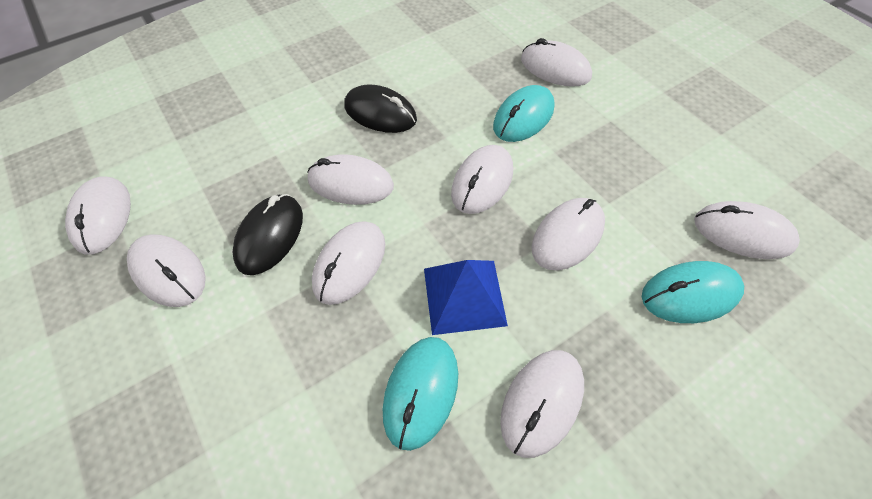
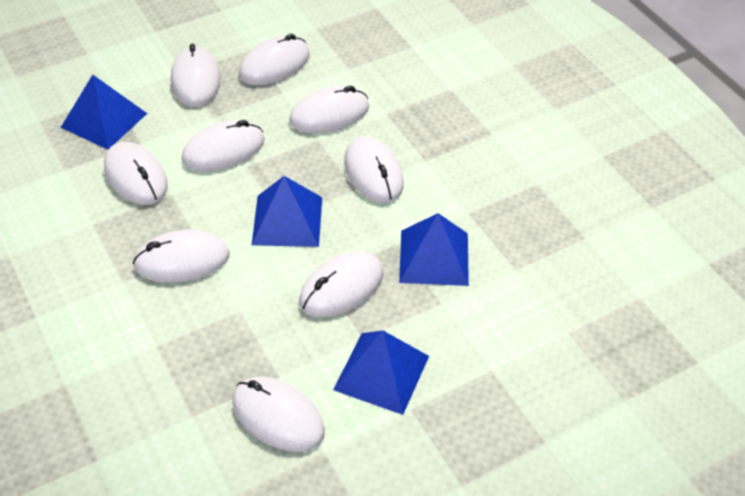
black mouse: [232,194,303,275] [344,85,417,133] = 2 -> none = 0
blue pyramid: [424,260,508,335] = 1 -> [61,75,147,150] [252,176,322,247] [333,330,429,415] [399,213,469,286] = 4
turquoise mouse: [383,337,458,451] [493,85,554,142] [642,261,744,323] = 3 -> none = 0

